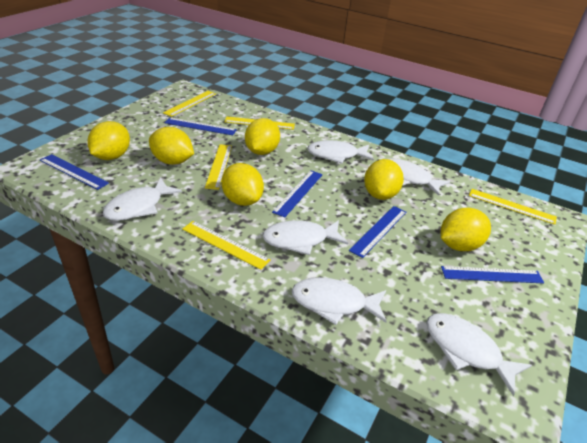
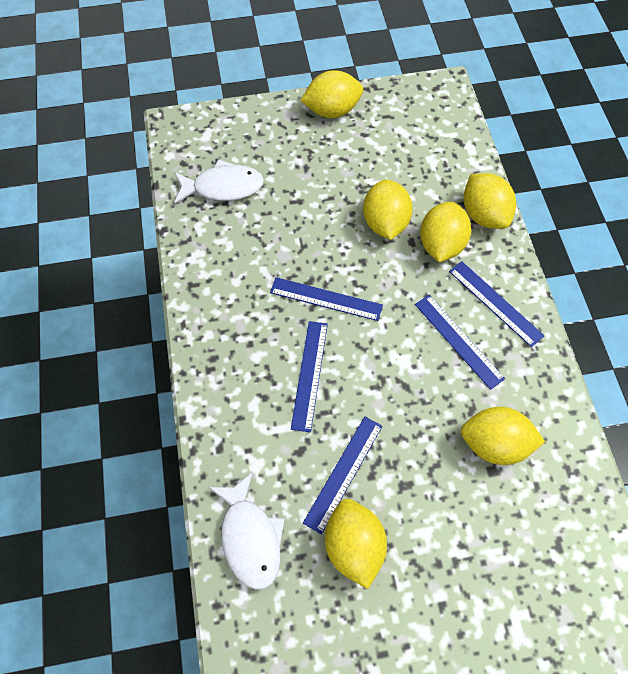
white fish: [103,178,182,221] [262,220,348,255] [292,277,387,325] [307,140,374,164] [389,158,450,196] [426,313,532,396] = 6 -> [174,159,264,204] [208,472,285,590] = 2
yellow ruler: [163,91,216,117] [182,221,271,270] [205,144,232,190] [224,116,295,130] [469,189,557,225] = 5 -> none = 0

